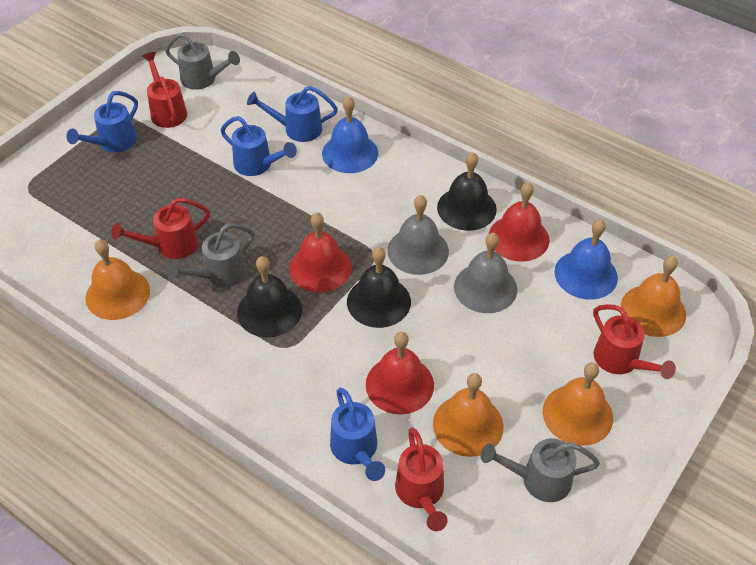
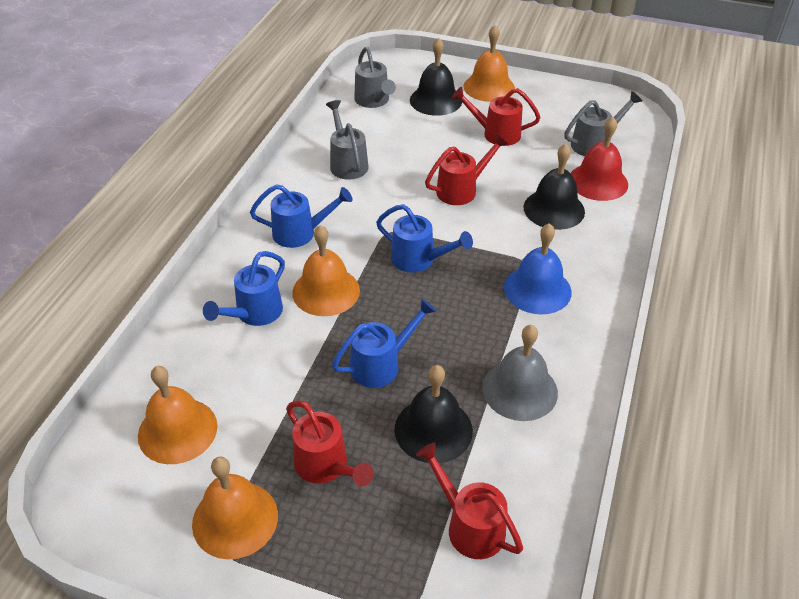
blue bell: [322,96,378,173] [554,219,618,300] = 2 -> [504,223,572,314] = 1
grey bell: [387,195,449,275] [454,233,518,313] = 2 -> [482,325,558,421] = 1
red bell: [289,212,352,292] [366,332,434,414] [489,182,549,262] = 3 -> [571,117,628,201] = 1

